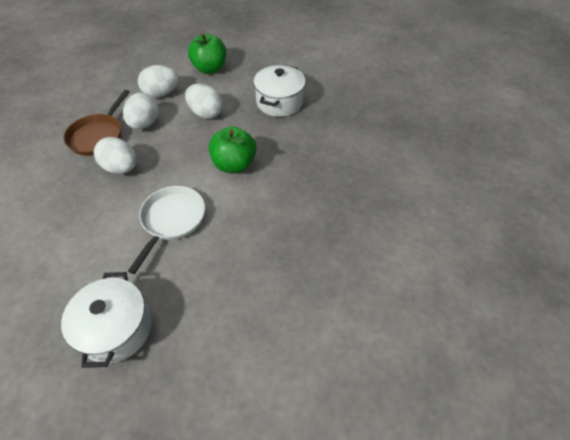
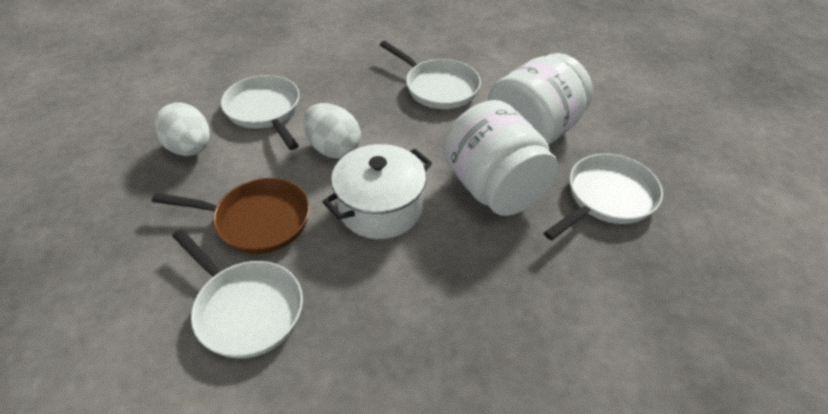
green apple: [188,33,226,74] [209,126,256,173] = 2 -> none = 0
white egg: [94,137,136,174] [123,93,159,129] [138,65,179,98] [185,84,223,119] = 4 -> [153,103,210,156] [303,103,361,159] = 2
white jar: none = 0 -> [443,100,558,216] [488,53,593,145] = 2
white pan: [128,186,205,274] = 1 -> [172,229,303,359] [221,75,300,150] [380,41,481,109] [544,154,663,240] = 4
white pot: [61,272,152,368] [253,65,306,117] = 2 -> [323,144,432,239] = 1

